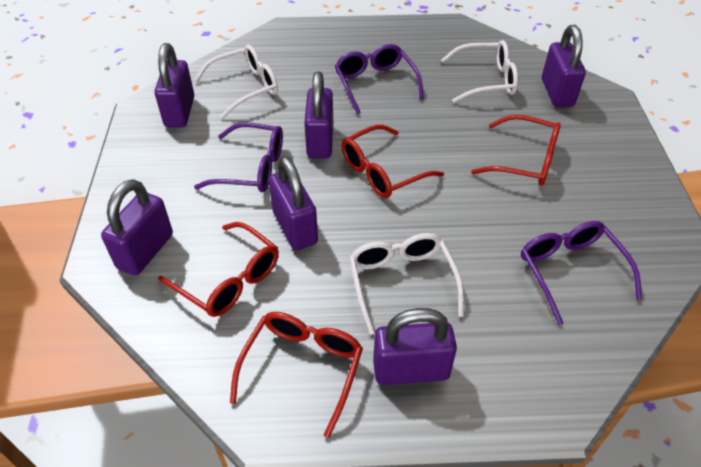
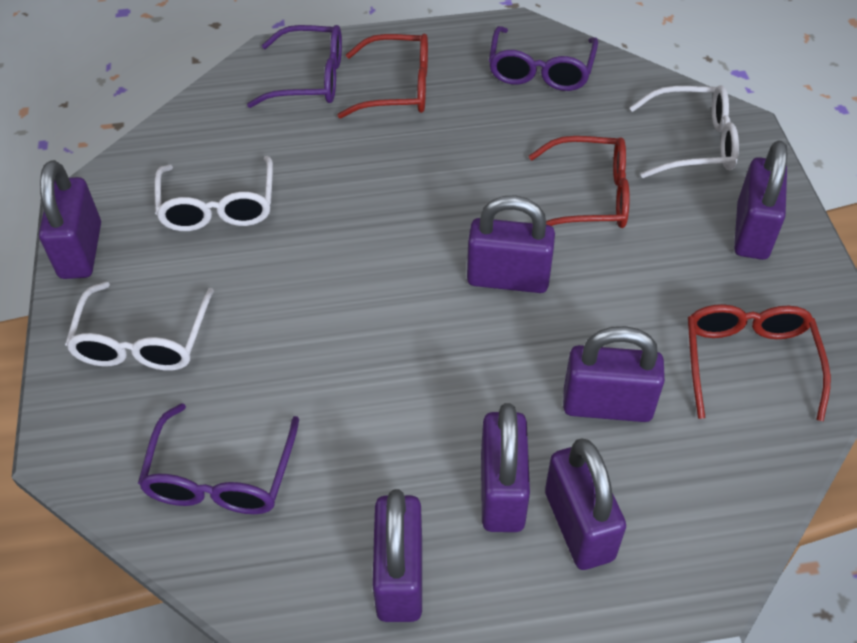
purple padlock: [101,179,173,276] [154,43,194,127] [268,156,318,250] [304,71,333,158] [373,308,457,385] [542,25,586,107] = 6 -> [39,160,101,279] [372,489,422,622] [467,195,555,293] [481,403,530,532] [545,439,626,570] [563,326,665,422] [734,140,787,260] = 7
red glasses: [158,222,279,317] [230,312,363,438] [342,125,444,198] [471,115,561,186] = 4 -> [337,34,428,118] [529,136,630,228] [688,304,831,421] = 3

